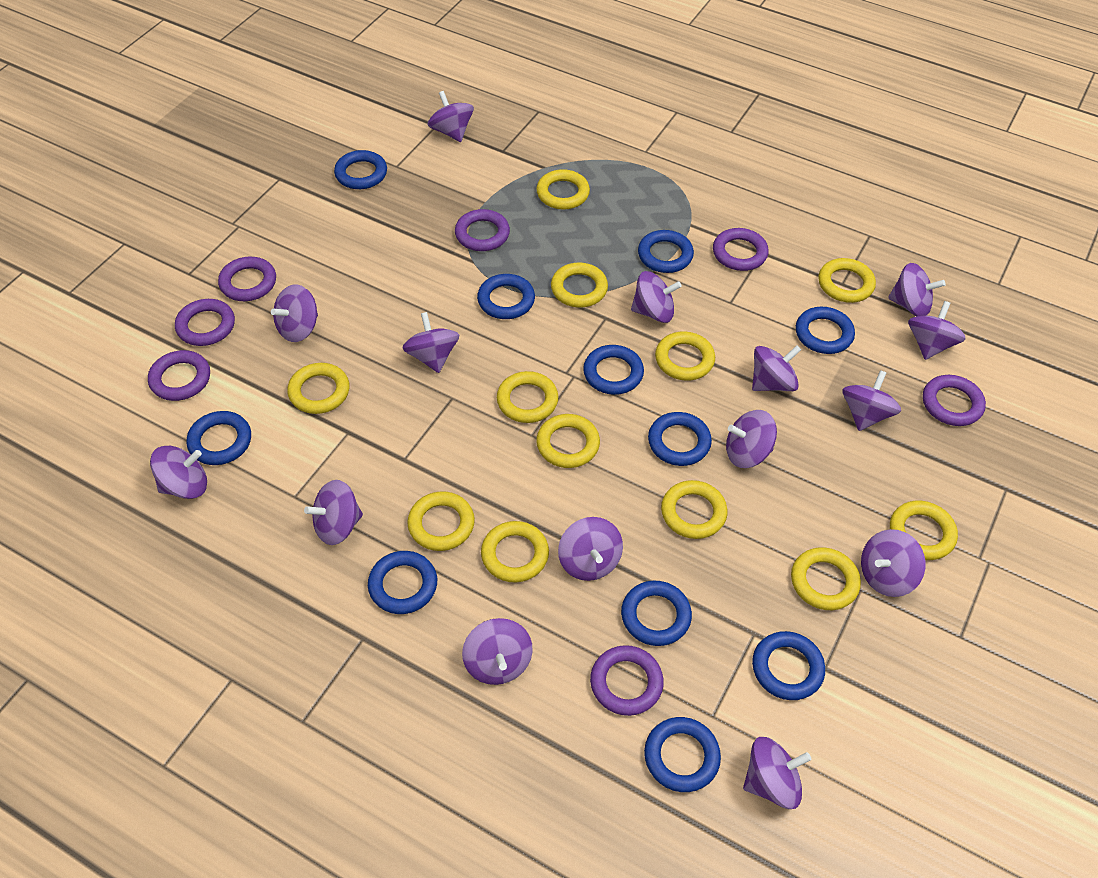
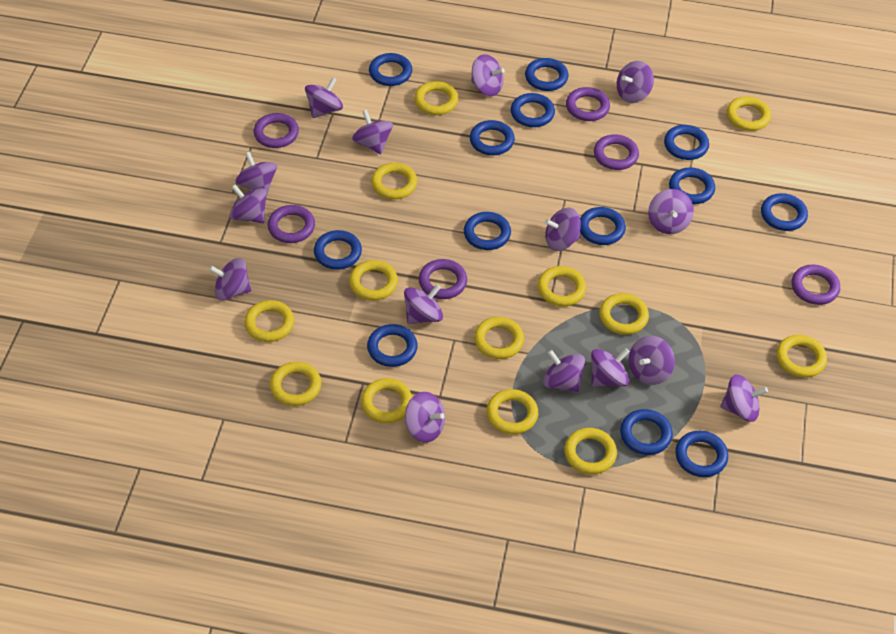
blue ring: [187,411,251,465] [334,150,387,189] [368,551,437,614] [477,274,535,319] [583,345,644,395] [621,581,692,646] [638,230,694,273] [644,717,721,792] [648,412,712,466] [752,631,825,700] [796,307,855,354] = 11 -> [314,230,362,270] [367,324,418,367] [369,53,412,86] [464,212,511,250] [470,120,515,155] [511,93,555,127] [525,58,569,91] [580,207,626,245] [620,409,673,455] [664,125,709,160] [669,167,715,204] [675,431,728,477] [761,193,808,231] = 13
purple ring: [148,350,210,401] [175,299,235,346] [218,257,276,301] [455,209,510,251] [590,645,664,716] [713,228,769,271] [923,375,986,426] = 7 -> [254,113,299,148] [267,205,315,243] [419,259,467,299] [566,87,610,121] [594,134,639,170] [792,265,840,305] = 6
yellow ring: [287,363,349,414] [407,491,475,551] [481,521,549,583] [497,371,558,423] [536,169,590,210] [536,414,600,468] [551,263,608,308] [655,331,715,381] [661,480,728,539] [791,547,861,610] [818,258,876,303] [890,501,958,560] = 12 -> [244,300,294,342] [270,362,321,406] [349,260,398,300] [361,378,412,423] [371,163,417,199] [414,81,458,115] [474,317,524,359] [487,389,538,434] [538,266,586,307] [564,428,617,474] [600,293,649,335] [727,97,771,131] [776,335,827,378] = 13

